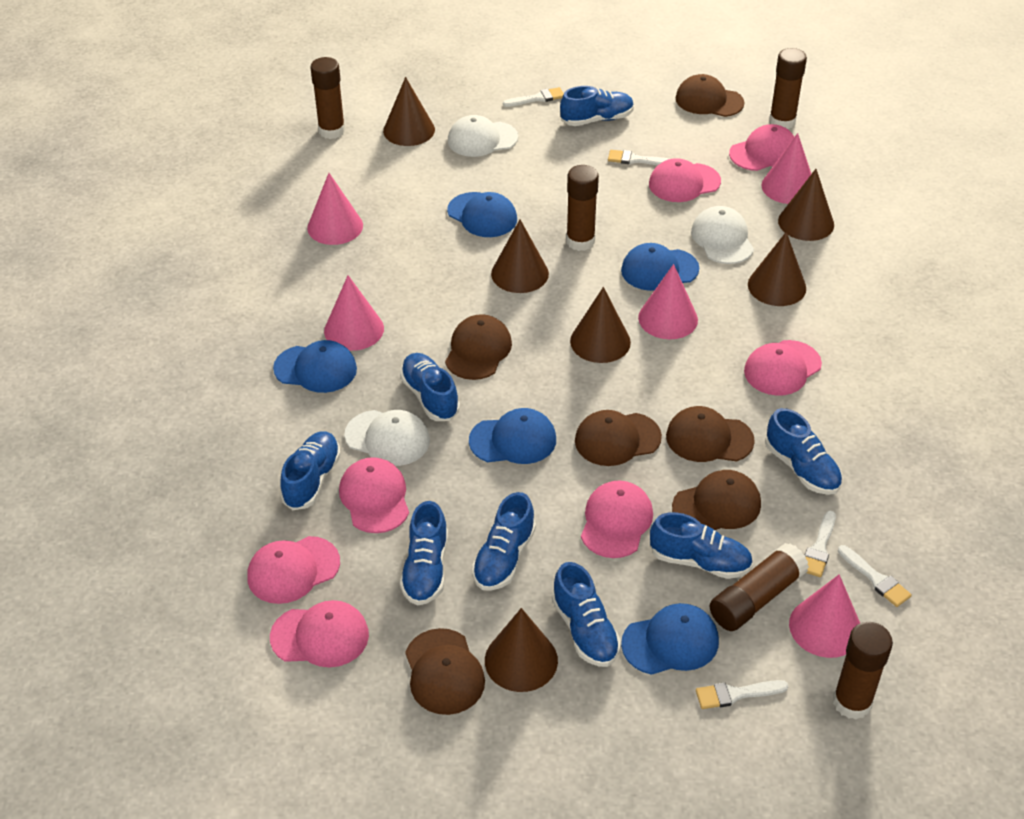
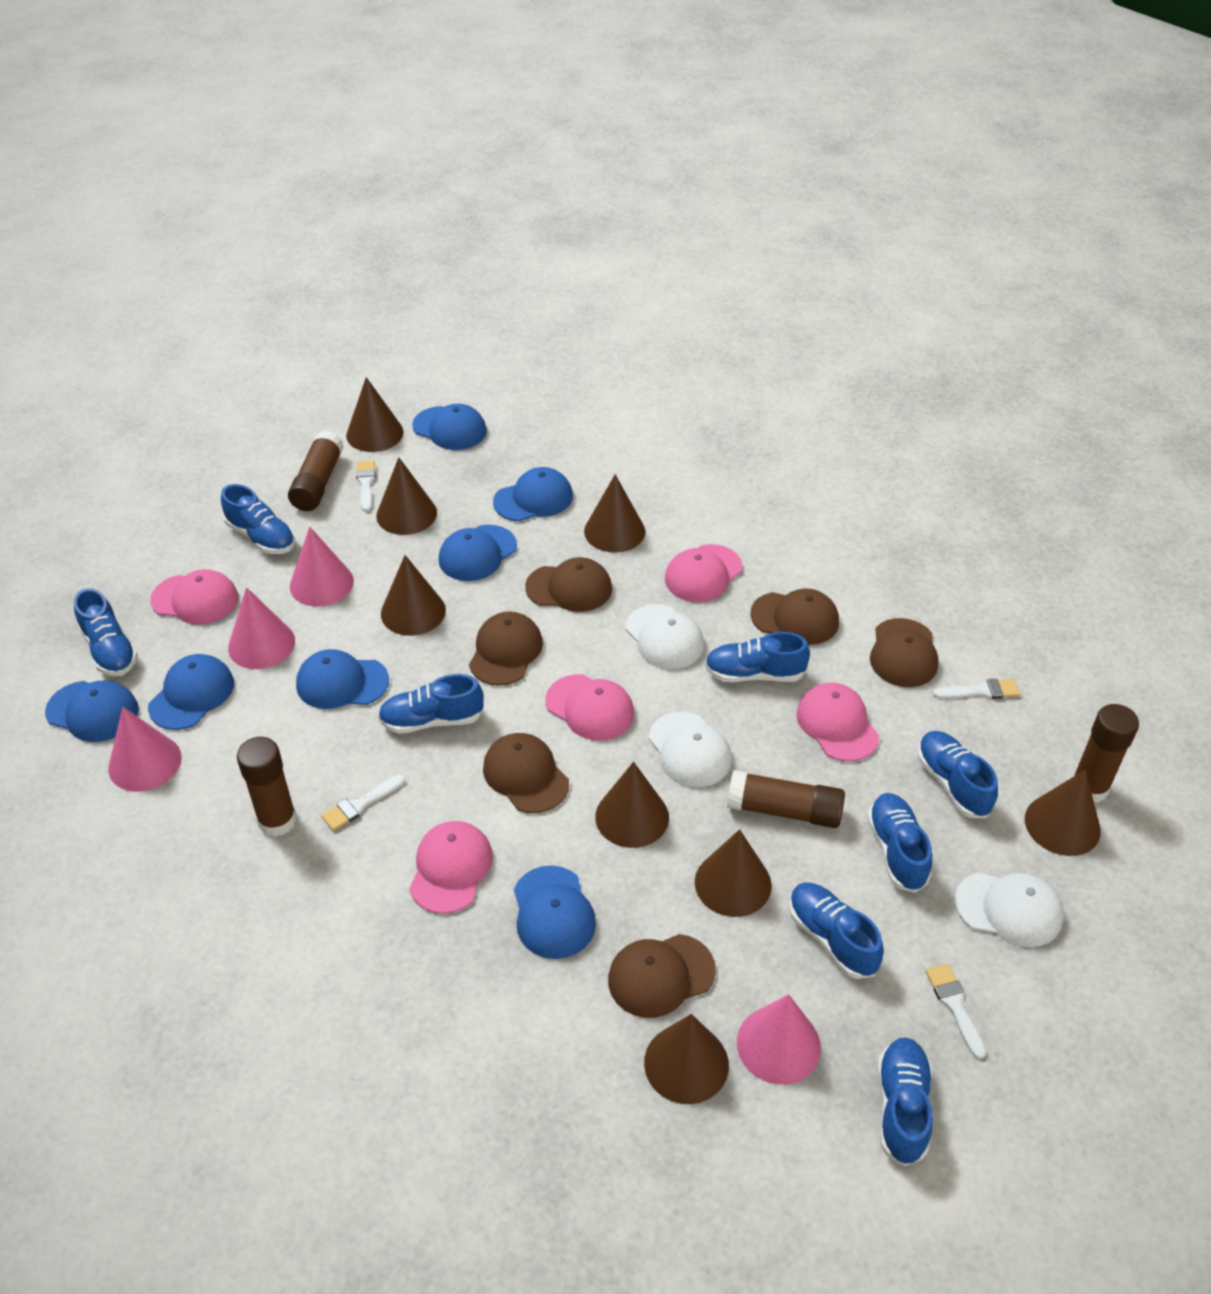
blue cap: [273,340,357,393] [447,192,517,237] [469,408,556,464] [621,243,699,291] [621,603,719,675] = 5 -> [45,681,139,742] [148,654,234,730] [296,649,389,709] [412,404,487,450] [439,525,517,581] [493,467,573,521] [514,865,596,959] = 7
brown cone: [383,77,435,146] [485,608,558,692] [491,220,549,293] [570,287,631,363] [748,232,806,306] [778,169,834,241] = 6 -> [346,377,404,452] [376,457,437,535] [381,555,446,636] [584,474,645,553] [595,762,669,848] [644,1014,729,1104] [695,829,772,917] [1025,770,1101,856] = 8
brown glue stick: [310,57,345,139] [566,165,599,251] [709,543,809,631] [769,48,807,129] [833,622,893,720] = 5 -> [237,737,297,837] [288,431,344,511] [727,770,845,828] [1073,704,1139,803] = 4
pink cap: [247,536,340,604] [270,600,369,667] [339,457,409,533] [581,480,653,558] [649,158,721,202] [729,124,795,171] [744,340,822,396] = 7 -> [150,569,238,625] [409,821,493,914] [545,674,634,740] [665,544,743,602] [796,683,879,761] = 5
pink cone: [307,173,363,245] [324,275,384,351] [638,264,698,339] [761,133,811,204] [789,574,860,658] = 5 -> [108,707,182,792] [228,587,295,669] [290,527,354,607] [737,994,821,1085] = 4
white brush: [503,87,564,107] [608,150,669,166] [696,680,788,709] [805,511,836,577] [838,545,912,607] = 5 -> [321,775,405,831] [356,461,376,512] [926,964,986,1059] [933,679,1020,699] = 4

